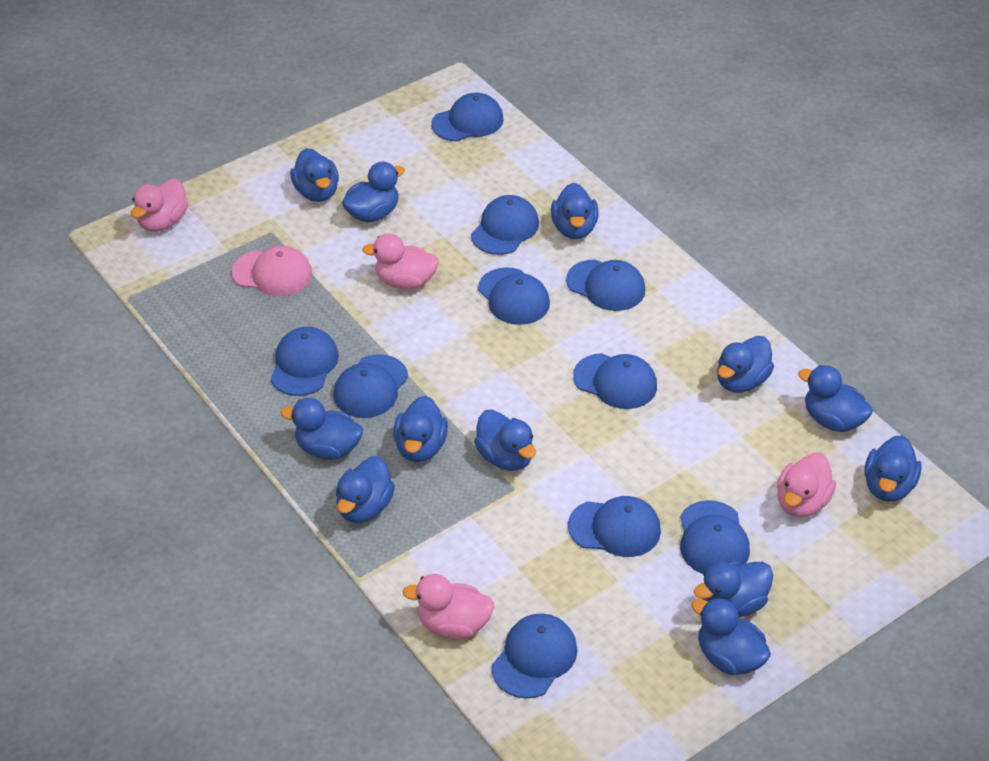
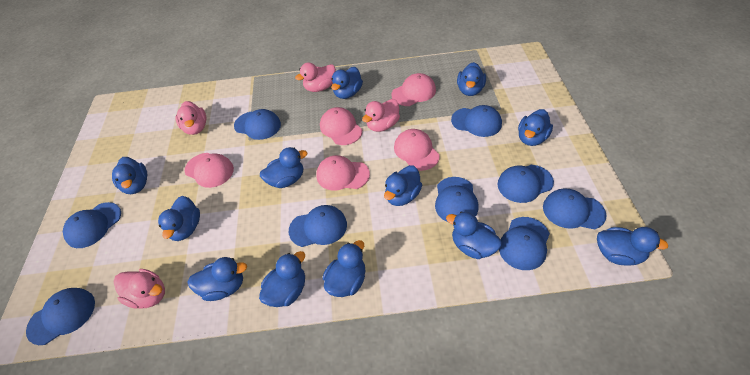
blue cap: [270,327,339,396] [333,354,408,418] [431,93,504,141] [471,195,539,255] [478,267,550,325] [491,613,577,699] [566,259,645,311] [568,496,661,557] [573,353,657,409] [680,500,750,574] = 10 -> [26,288,95,345] [63,202,121,248] [234,109,281,140] [289,205,347,247] [435,177,478,222] [451,105,502,137] [497,165,554,203] [499,217,550,270] [543,188,607,229] = 9
pink cap: [232,246,312,296] = 1 -> [185,153,234,188] [316,155,370,191] [320,107,362,145] [391,73,436,106] [394,129,440,171] = 5

